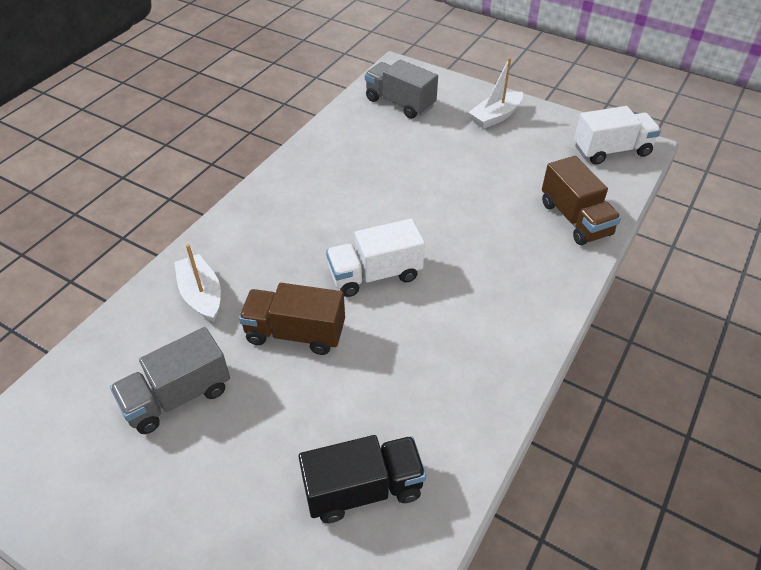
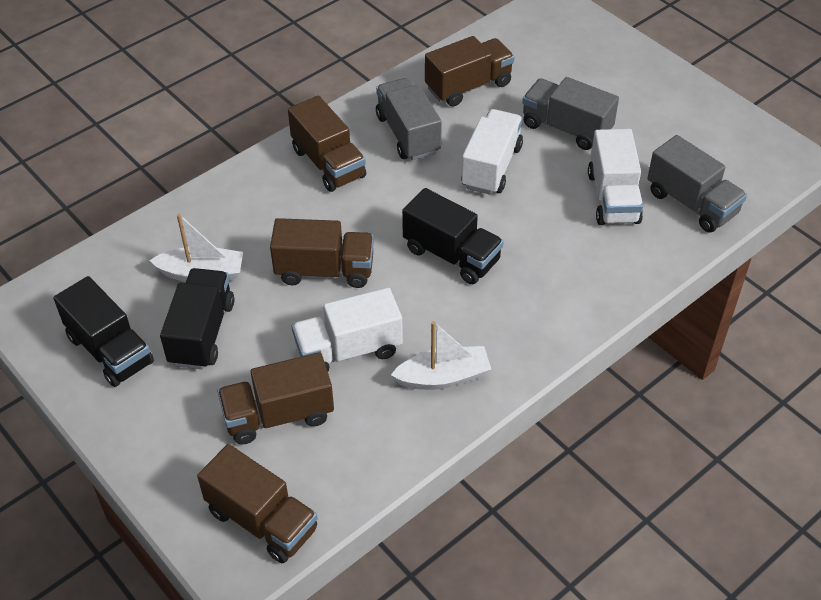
black truck: [298,435,426,523] = 1 -> [53,276,154,387] [160,268,234,369] [402,188,504,284] = 3
brown truck: [239,283,345,355] [542,156,621,245] = 2 -> [197,444,318,563] [218,352,334,445] [270,218,374,288] [288,96,366,192] [425,36,514,107] = 5
grey truck: [110,327,230,434] [365,59,438,119] = 2 -> [376,78,442,160] [522,77,619,150] [648,135,747,233] = 3
white truck: [326,219,425,297] [574,106,661,165] = 2 -> [292,288,403,371] [461,109,523,195] [588,129,643,225] = 3

